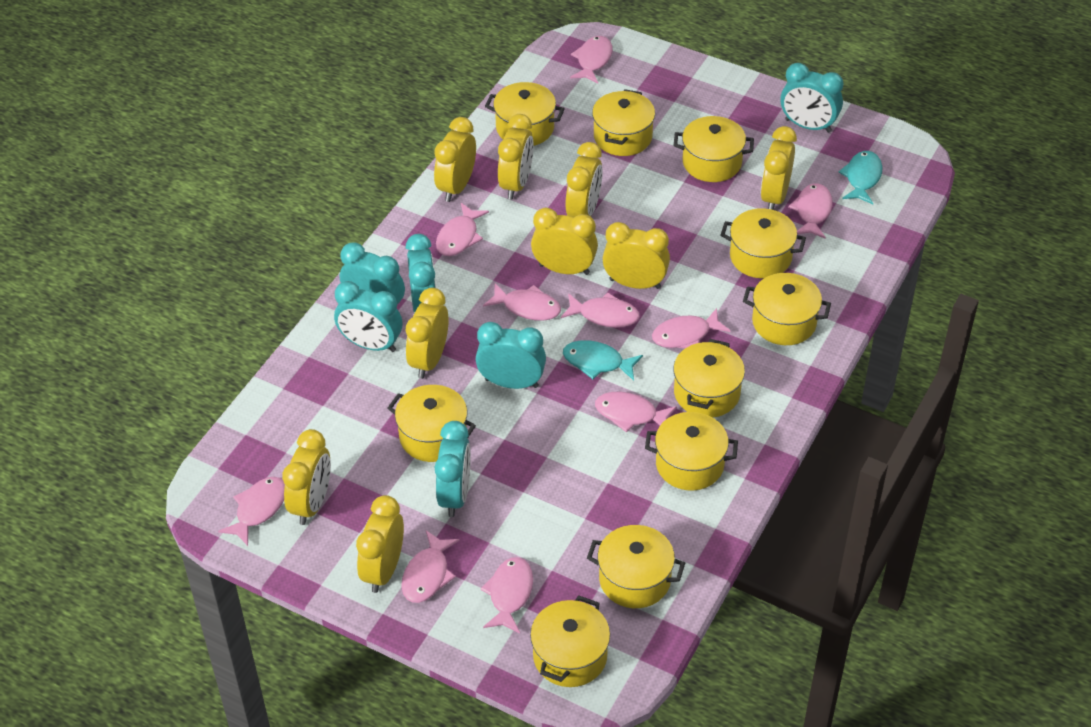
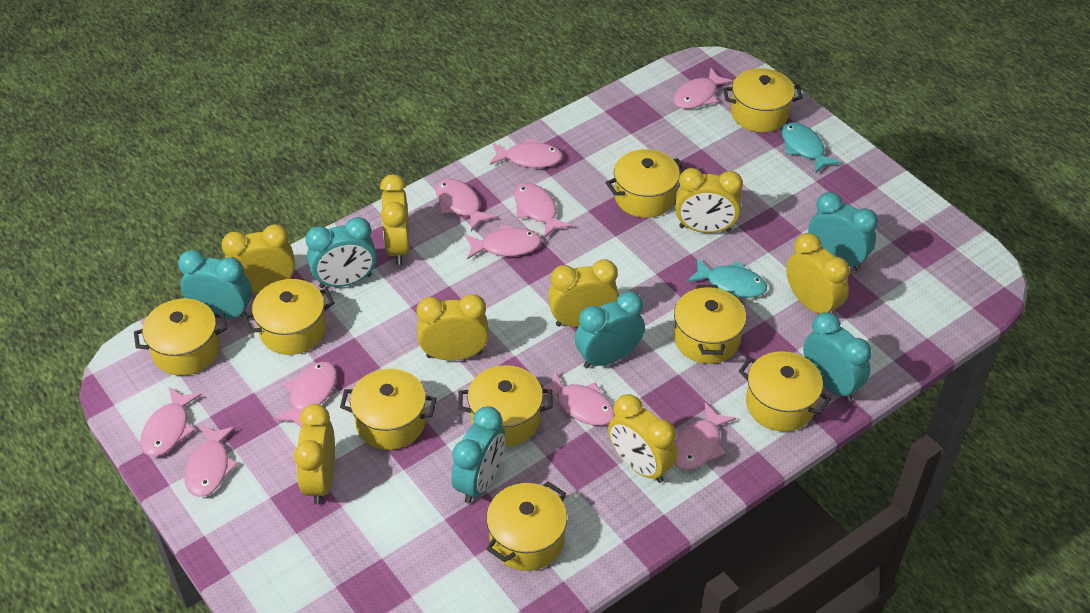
yellow clock: [282,429,331,525] [356,495,404,593] [406,288,449,379] [434,117,476,202] [498,114,534,200] [531,208,598,275] [565,142,603,217] [603,222,670,289] [761,126,797,210] = 9 -> [222,224,295,293] [294,404,335,505] [380,174,410,265] [417,294,489,361] [548,259,619,327] [608,394,678,483] [675,168,743,233] [786,233,850,314] = 8
yellow pot: [388,385,476,462] [485,82,565,146] [530,596,610,687] [587,525,685,608] [592,89,655,156] [645,412,738,491] [673,116,754,182] [673,339,745,418] [720,208,806,278] [743,273,831,345] = 10 -> [134,299,227,376] [243,279,335,355] [340,369,437,450] [458,365,553,446] [486,482,567,571] [606,149,686,218] [674,285,746,364] [723,68,803,132] [739,351,831,432] = 9

